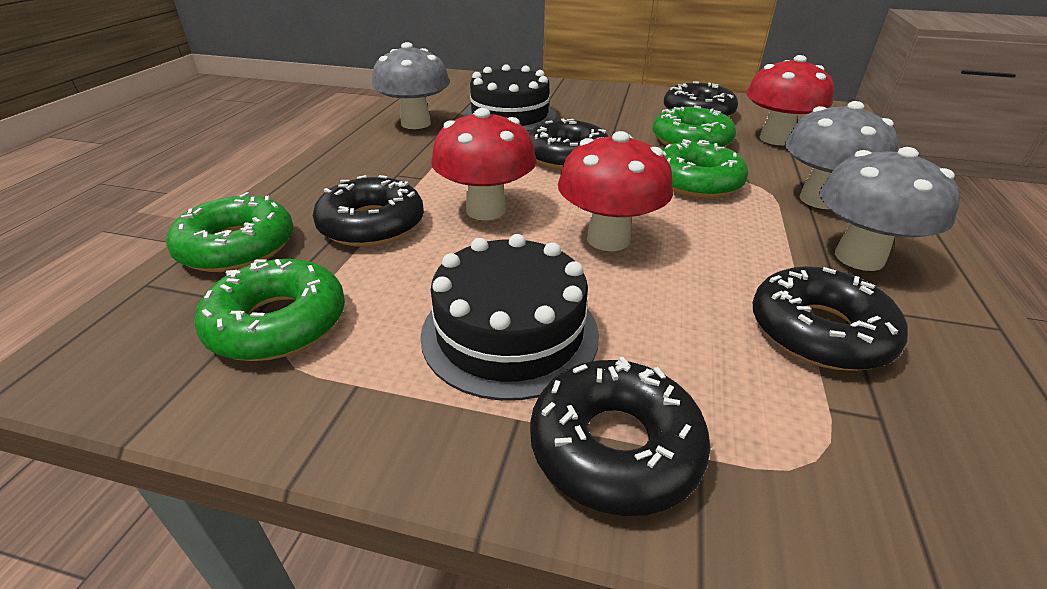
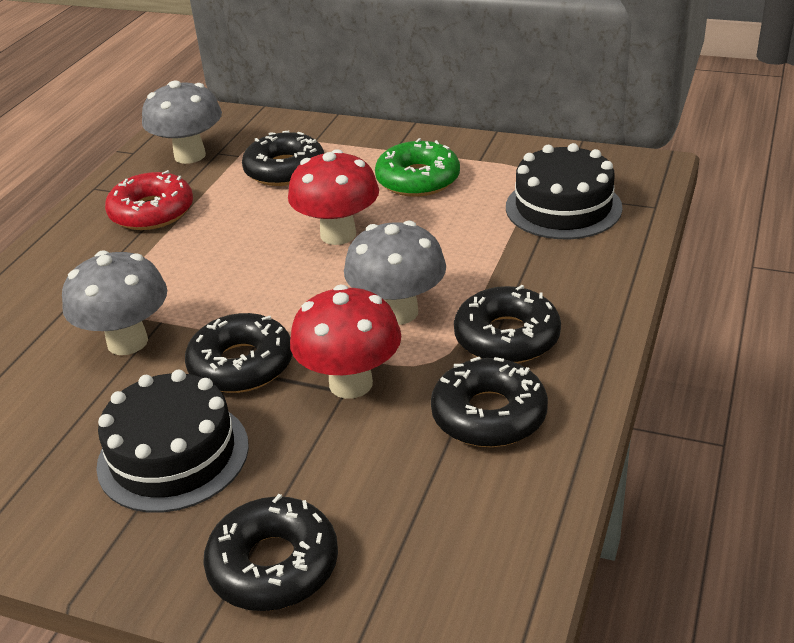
green donut: [166,192,294,272] [194,259,345,361] [653,106,736,147] [662,139,748,198] = 4 -> [375,138,460,197] = 1
red donut: none = 0 -> [105,170,193,230] = 1
red mushroom: [431,108,537,221] [558,131,673,251] [746,55,834,145] = 3 -> [288,149,379,245] [290,285,401,399] = 2

